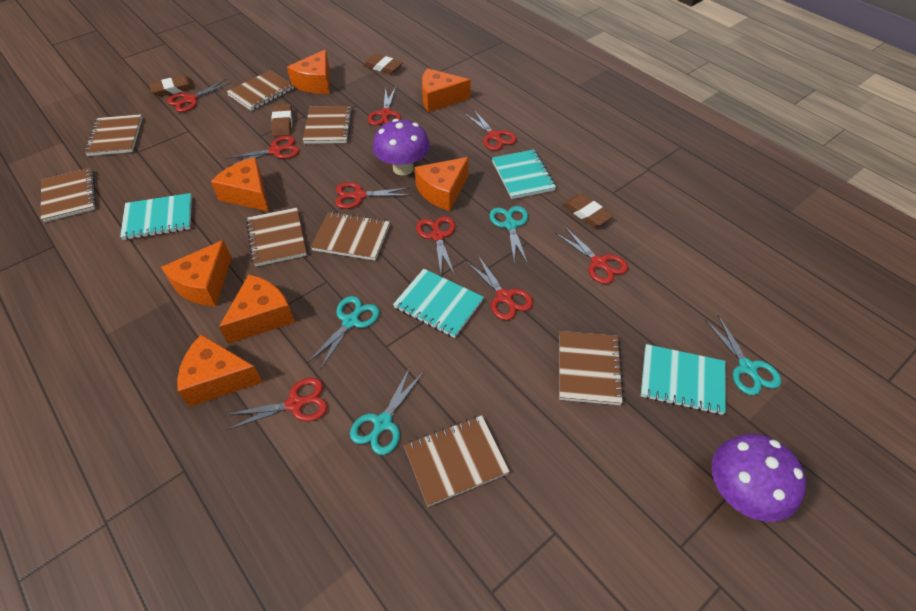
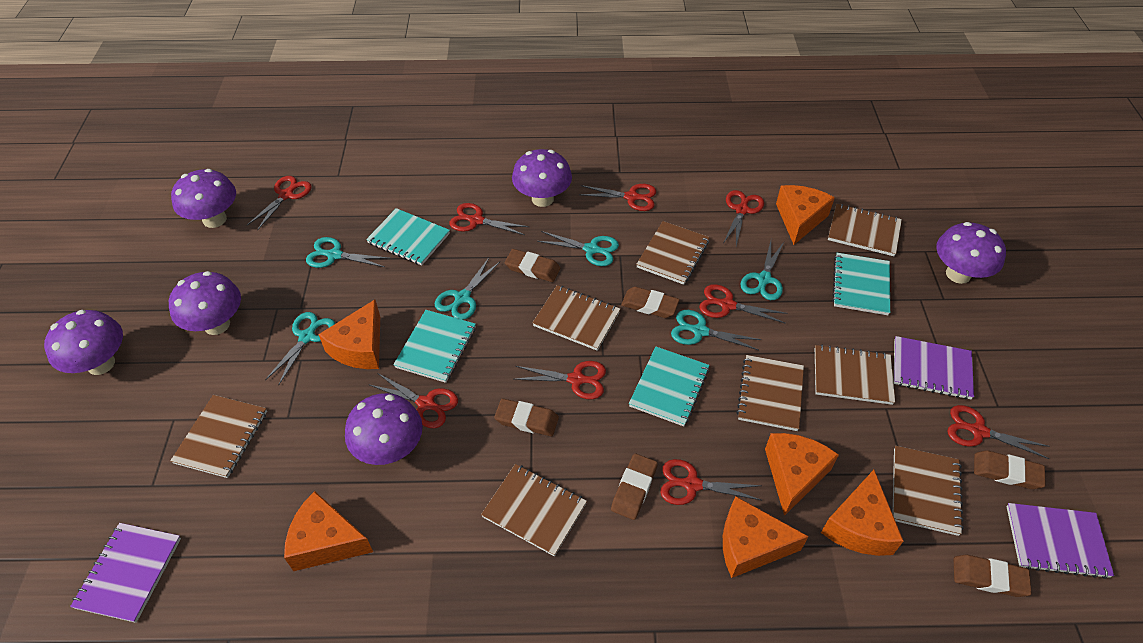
brown eraser: [149,76,195,96] [271,104,293,137] [363,54,403,74] [563,194,613,227] = 4 -> [494,399,559,436] [505,249,560,282] [611,453,658,520] [621,287,680,318] [954,555,1031,597] [974,450,1046,489] = 6
orange cheese: [161,240,232,306] [177,334,262,407] [211,157,269,212] [219,275,295,344] [287,49,330,94] [415,157,469,211] [422,68,471,112] = 7 -> [284,491,373,571] [318,300,380,369] [723,496,809,578] [765,433,839,516] [776,185,835,245] [821,470,903,556] = 6
purple mushroom: [373,119,430,176] [712,434,806,522] = 2 -> [44,310,123,375] [169,271,241,335] [171,169,236,228] [345,393,423,465] [512,149,572,207] [936,222,1006,284] = 6
purple notebook: none = 0 -> [70,523,181,623] [894,336,974,400] [1006,503,1114,579] = 3
turquoise scissors: [307,296,380,370] [350,367,424,455] [489,206,528,264] [705,315,781,395] = 4 -> [265,312,335,386] [306,237,388,268] [434,258,500,320] [537,231,619,266] [671,310,761,350] [740,241,784,300] = 6

